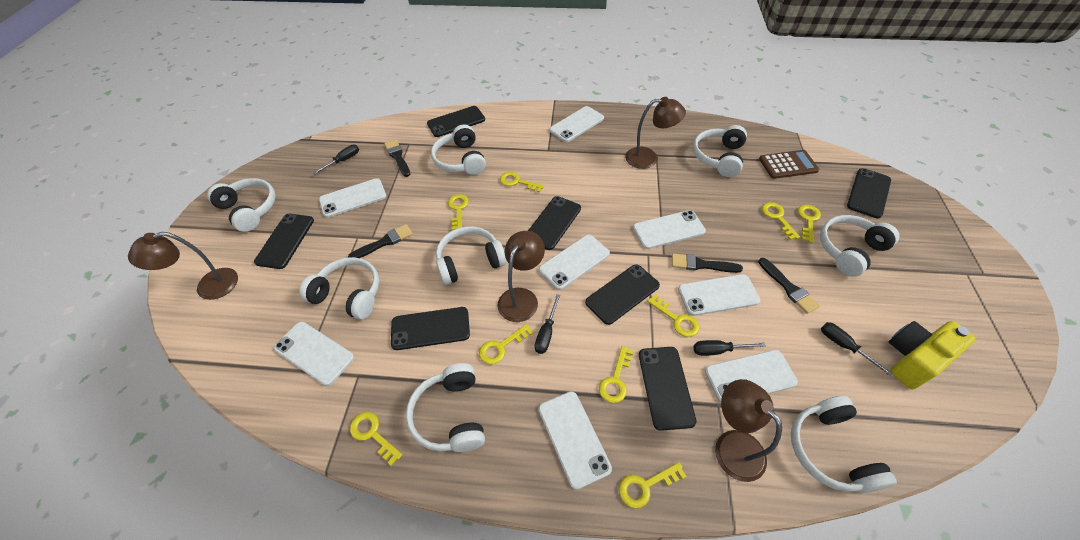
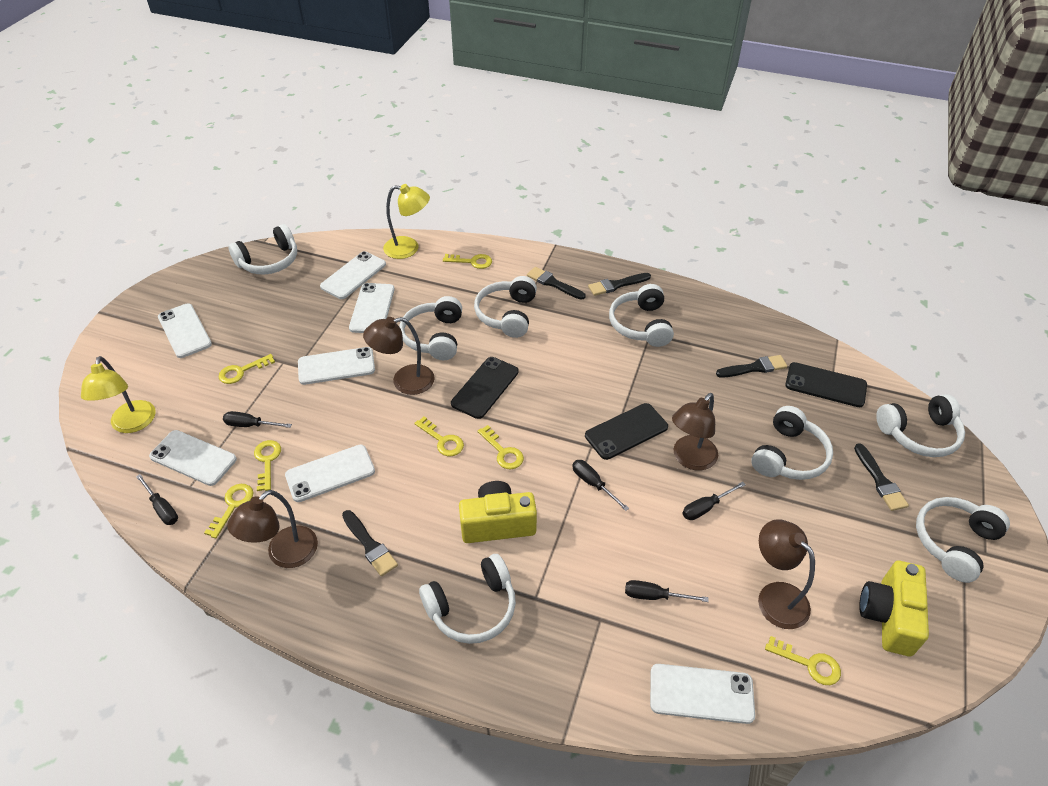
black brush: [348,224,413,258] [384,139,410,177] [672,253,743,273] [758,258,820,314] = 4 -> [342,510,398,576] [527,267,586,300] [588,273,651,296] [716,355,788,378] [854,443,909,511] = 5
black phone: [254,214,314,269] [391,307,470,350] [427,106,485,137] [528,196,581,250] [585,264,660,325] [639,347,697,431] [847,168,891,218] = 7 -> [451,357,519,419] [585,403,668,460] [785,362,867,407] = 3
black screwdriver: [313,145,359,175] [535,294,560,354] [693,340,766,356] [821,322,893,376] = 4 -> [136,474,178,525] [223,411,292,428] [572,460,629,511] [625,580,709,602] [683,482,746,520] = 5
brown calculator: [759,150,820,179] = 1 -> none = 0
white phone: [274,322,354,386] [319,178,386,218] [539,235,610,290] [539,391,612,490] [549,106,604,142] [633,210,706,249] [678,274,760,316] [705,350,798,403] = 8 -> [149,430,237,486] [158,303,212,358] [285,445,375,502] [298,347,375,385] [320,251,386,299] [349,283,395,333] [650,664,755,724] = 7
yellow camera: [889,321,976,390] = 1 -> [459,481,537,543] [859,561,929,656] = 2
yellow key: [350,412,403,466] [448,194,469,230] [479,324,534,364] [500,172,544,193] [599,346,634,403] [619,462,687,509] [647,294,699,337] [762,202,800,240] [798,205,821,243] = 9 -> [204,484,254,539] [219,354,275,384] [254,440,281,491] [414,416,464,456] [443,254,492,269] [478,425,524,470] [765,636,841,685] = 7
yellow lamp: none = 0 -> [81,356,156,433] [383,184,430,259] = 2

